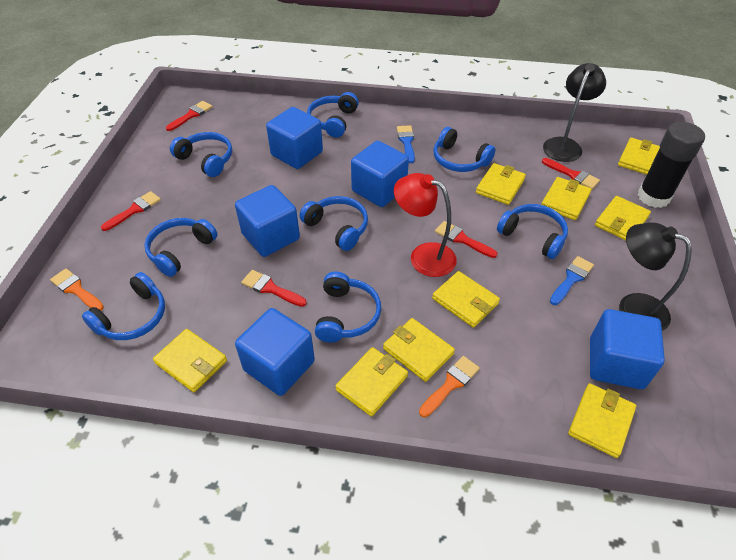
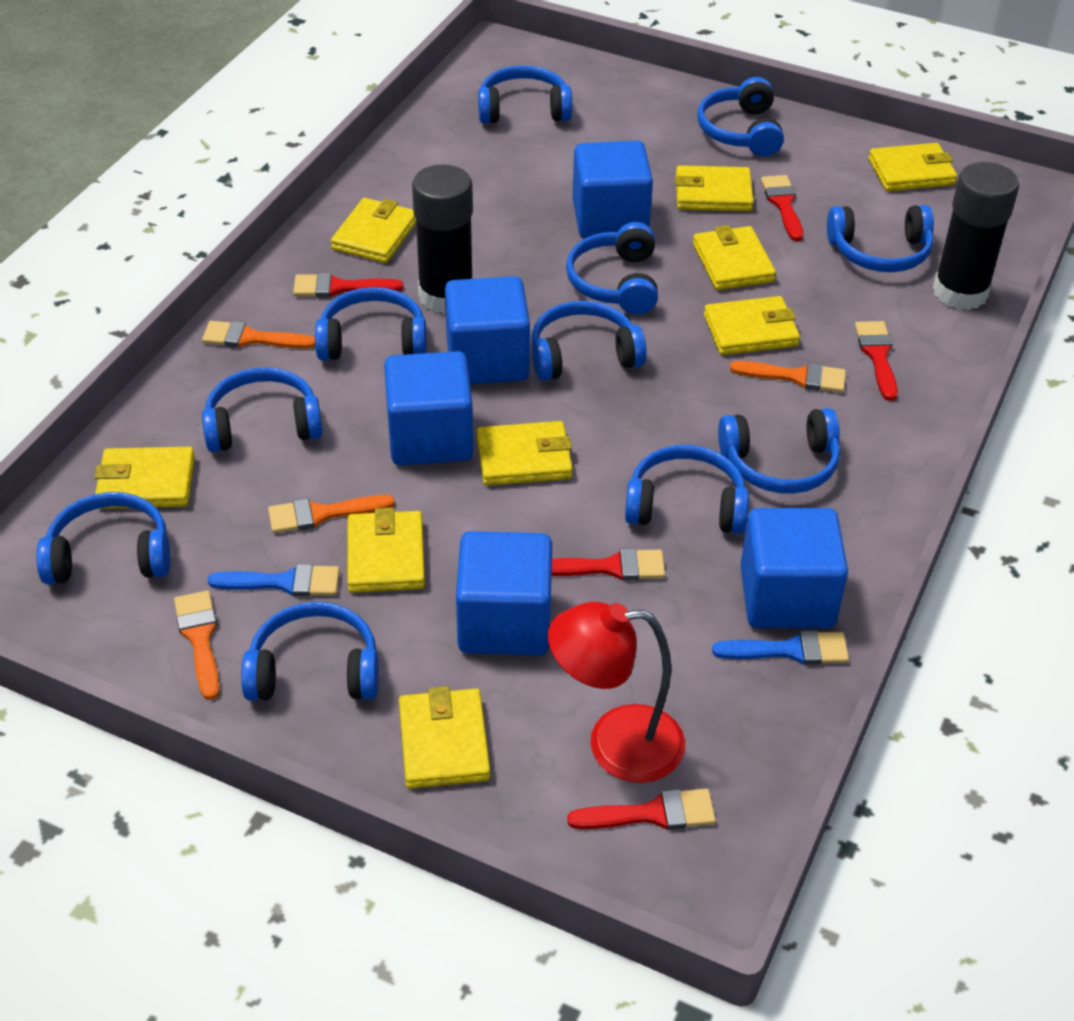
black glue stick: [638,122,705,208] = 1 -> [412,164,473,314] [933,162,1019,310] = 2
black lamp: [543,63,606,162] [619,222,692,331] = 2 -> none = 0
blue headphones: [82,272,165,340] [144,218,218,277] [170,132,232,177] [300,196,368,251] [307,92,359,138] [315,272,381,343] [433,127,495,172] [497,204,568,259] = 8 -> [36,492,170,585] [202,367,323,452] [241,602,379,701] [315,287,427,361] [478,65,572,124] [531,301,647,381] [566,222,658,315] [625,445,749,534] [697,77,784,157] [718,408,840,494] [827,205,934,272] = 11
orange brush: [50,269,104,311] [419,356,480,417] = 2 -> [174,591,220,700] [202,321,315,349] [268,495,395,533] [730,361,846,393] = 4

